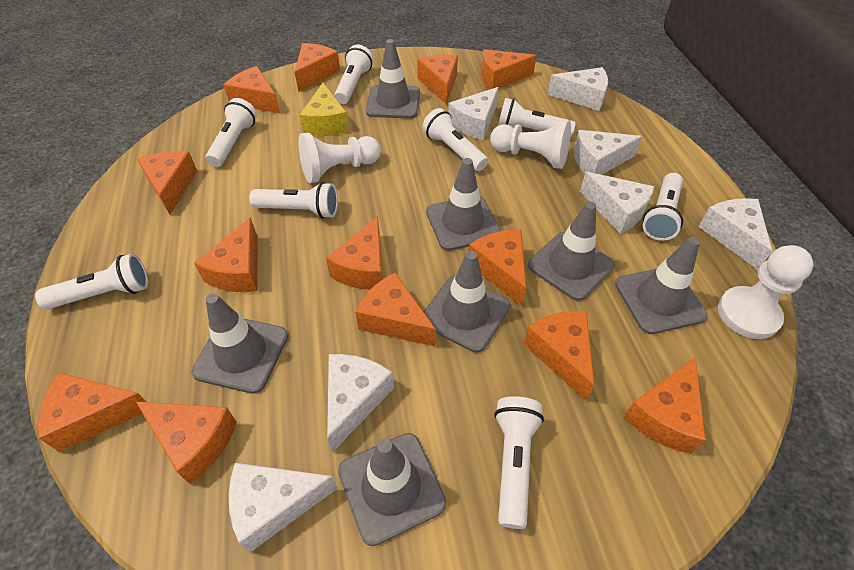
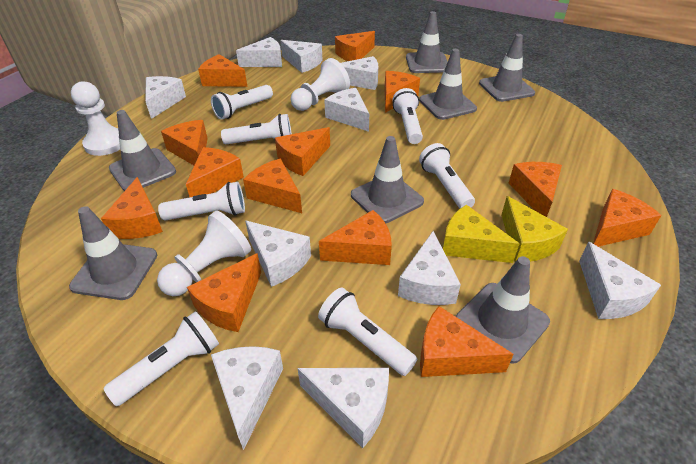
white cheese: [229,463,338,552] [327,354,394,452] [448,87,498,140] [547,67,608,111] [573,130,642,175] [580,172,654,234] [698,198,772,270] = 7 -> [145,76,186,119] [211,346,283,450] [236,37,282,67] [245,221,311,287] [280,40,323,73] [297,368,389,448] [324,88,369,132] [341,56,378,90] [398,231,461,305] [579,242,661,319] = 10
white flashlight: [35,254,148,309] [206,98,257,167] [249,182,338,219] [334,45,373,104] [422,108,488,171] [494,396,544,529] [498,98,576,137] [643,173,683,241] = 8 -> [103,311,219,406] [158,182,245,221] [211,85,273,120] [221,114,292,144] [318,288,417,376] [392,88,423,144] [419,143,475,209] = 7
yellow cheese: [300,83,349,136] = 1 -> [443,204,519,263] [501,196,568,262] = 2

